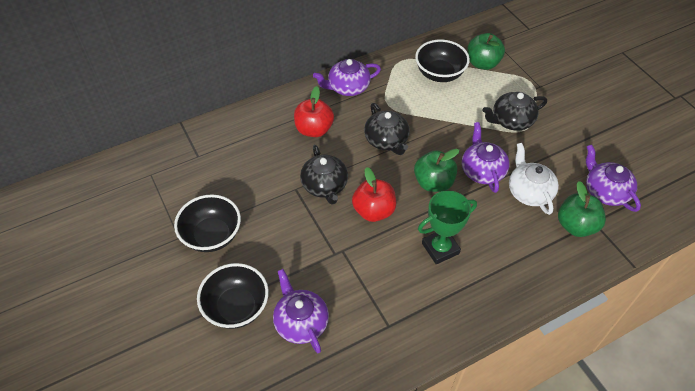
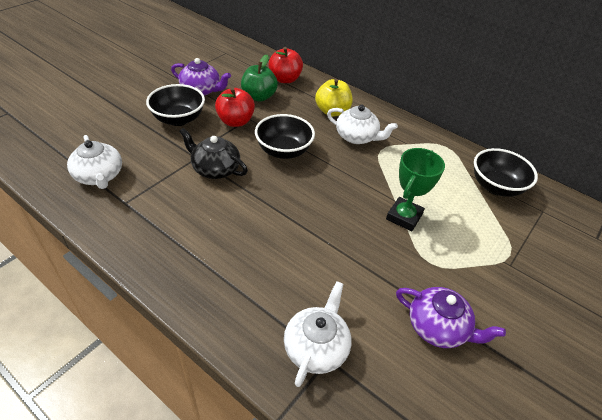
black teapot: [300,145,348,205] [364,103,410,155] [483,92,547,131] = 3 -> [179,128,248,179] = 1
green apple: [414,149,459,192] [467,33,505,70] [558,181,606,237] = 3 -> [241,55,278,102] = 1
purple teapot: [273,269,329,354] [313,59,381,96] [462,122,510,193] [586,144,641,212] = 4 -> [171,58,231,96] [396,287,506,348] = 2
white teapot: [509,143,559,215] = 1 -> [67,135,122,189] [284,281,352,387] [327,105,398,144] = 3
yellow apple: none = 0 -> [315,79,353,117] = 1

